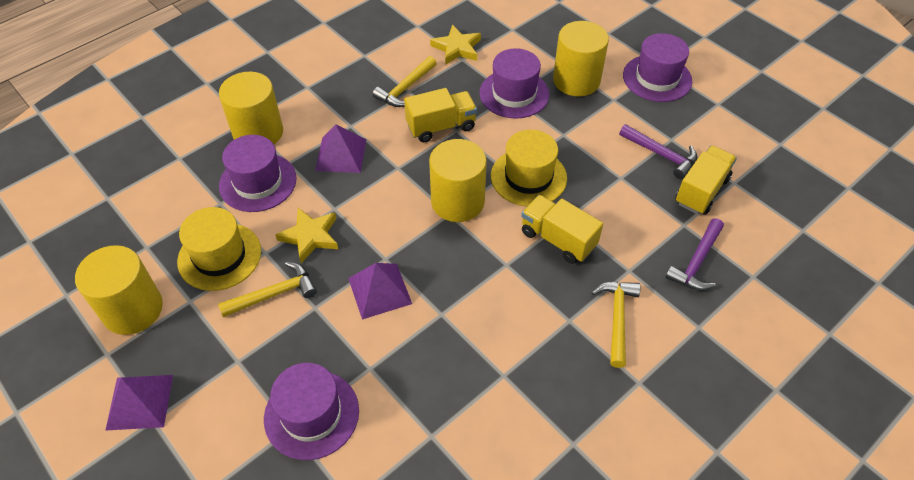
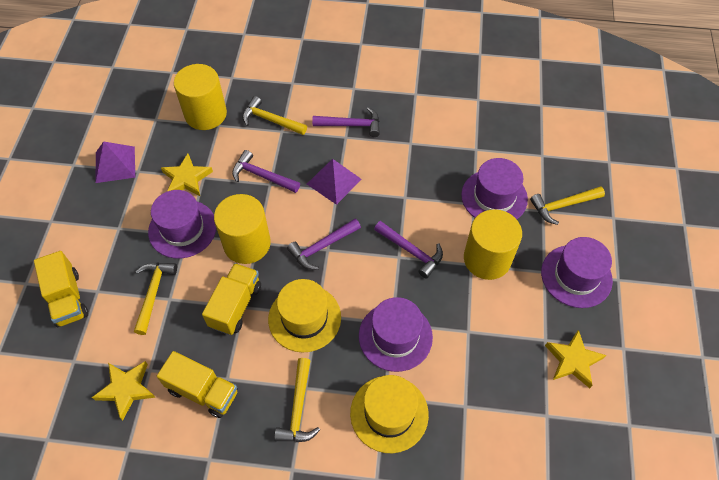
purple hammer: [619,124,697,179] [665,218,724,290] = 2 -> [232,150,300,193] [287,219,361,270] [312,107,380,137] [374,221,443,279] = 4
purple pyramid: [105,375,173,431] [315,124,366,173] [348,263,412,320] = 3 -> [95,141,135,183] [307,159,361,205] = 2
yellow cylinder: [75,245,163,335] [219,72,283,144] [429,139,487,222] [553,21,609,96] = 4 -> [174,64,227,130] [214,194,271,264] [464,209,522,280] = 3
yellow hammer: [218,262,317,318] [372,56,437,107] [591,282,641,368] = 3 -> [134,262,177,335] [242,96,307,135] [274,358,320,442] [530,186,605,225] = 4
yellow star: [275,208,338,263] [430,25,481,65] = 2 -> [92,361,156,421] [161,154,213,196] [545,330,606,388] = 3

